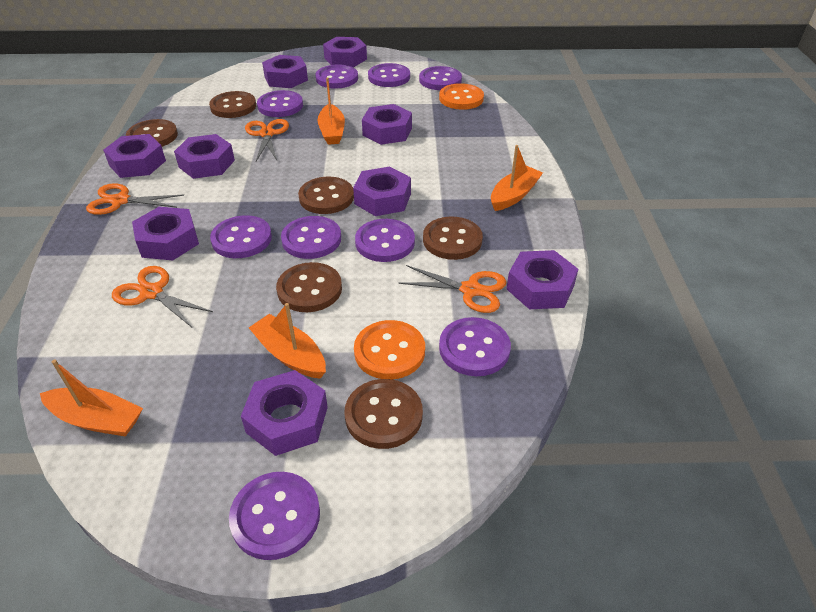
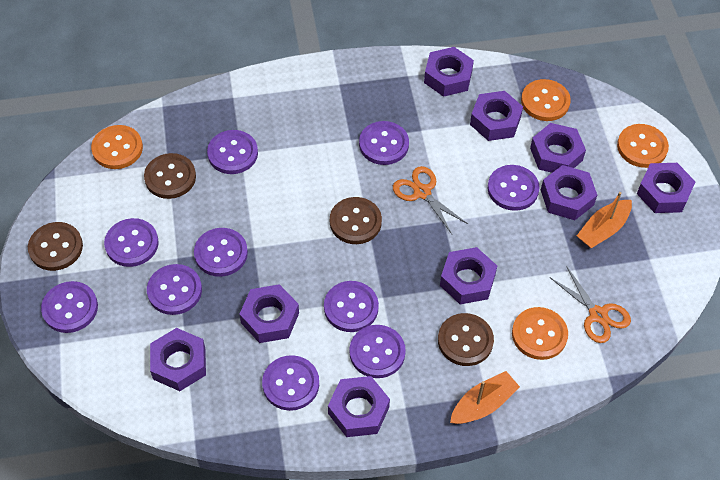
brown button: [126,119,178,147] [209,91,256,118] [276,262,342,312] [298,177,354,214] [344,379,423,449] [423,217,483,260] = 6 -> [28,222,83,271] [144,153,196,199] [330,197,382,244] [438,313,494,366] = 4
orange boat: [40,360,143,437] [249,303,326,379] [318,77,345,145] [491,145,543,211] = 4 -> [450,371,520,424] [577,192,632,248] = 2
orange button: [354,320,425,380] [439,83,484,110] = 2 -> [91,125,143,169] [512,307,568,360] [521,79,571,121] [617,124,669,168] = 4
orange scissors: [86,183,184,215] [112,266,213,327] [245,119,289,161] [398,265,506,313] = 4 -> [393,166,468,234] [549,266,631,343] = 2
purple button: [210,215,272,258] [229,472,320,560] [257,90,303,117] [281,216,341,259] [315,64,358,89] [355,219,415,262] [368,63,410,87] [419,66,462,90] [439,317,511,376] = 9 -> [41,281,98,333] [104,218,159,267] [147,264,202,315] [194,228,248,277] [207,130,258,174] [262,355,319,411] [324,281,379,332] [349,325,406,378] [359,121,409,165] [487,165,540,211] = 10

